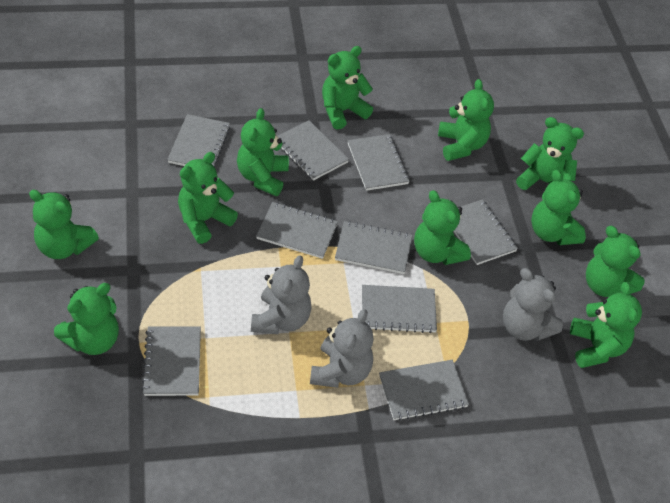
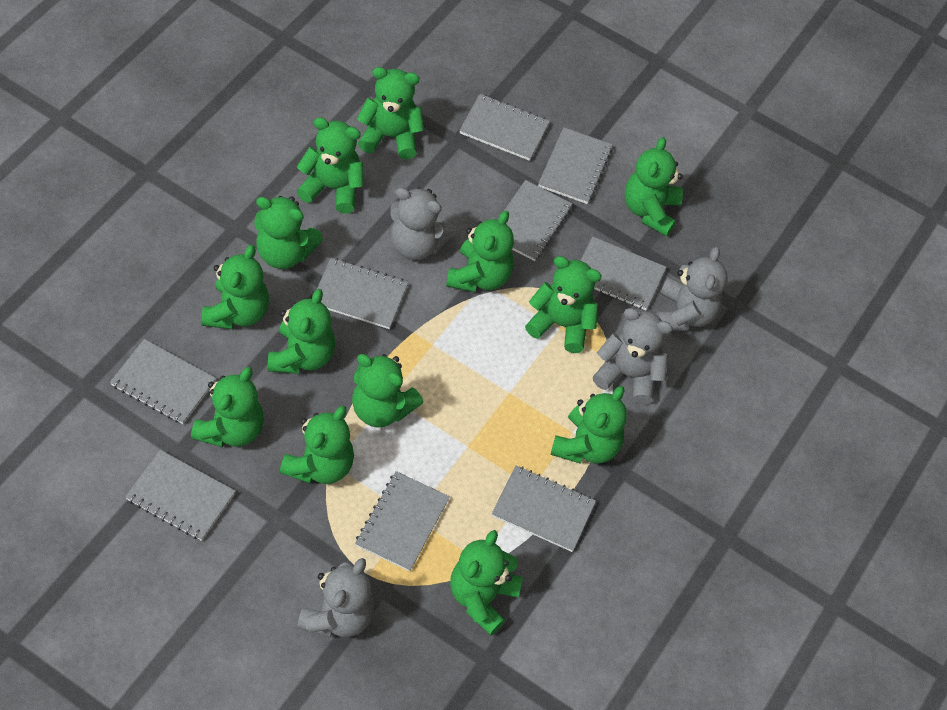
green teddy bear: [29,190,99,259] [54,283,119,355] [178,152,238,244] [237,108,289,196] [322,46,373,129] [414,190,471,265] [438,79,494,161] [516,117,584,190] [531,170,586,245] [570,282,642,368] [586,226,645,297] = 11 -> [191,367,264,447] [201,245,269,329] [254,196,323,269] [268,289,335,374] [280,406,354,484] [297,117,364,214] [352,354,423,428] [357,67,424,159] [446,210,514,292] [450,530,523,635] [525,256,602,353] [550,386,627,464] [624,137,683,237] = 13
grey teddy bear: [251,255,311,334] [310,309,374,388] [503,268,563,341] = 3 -> [297,558,375,637] [390,187,456,260] [593,308,673,404] [656,247,728,331] = 4

